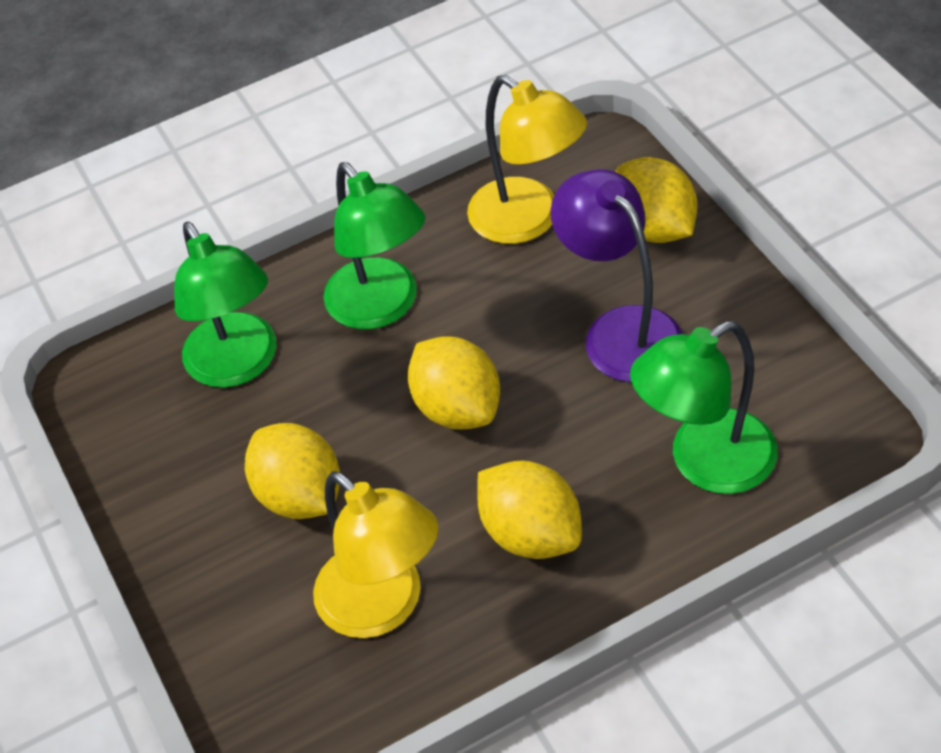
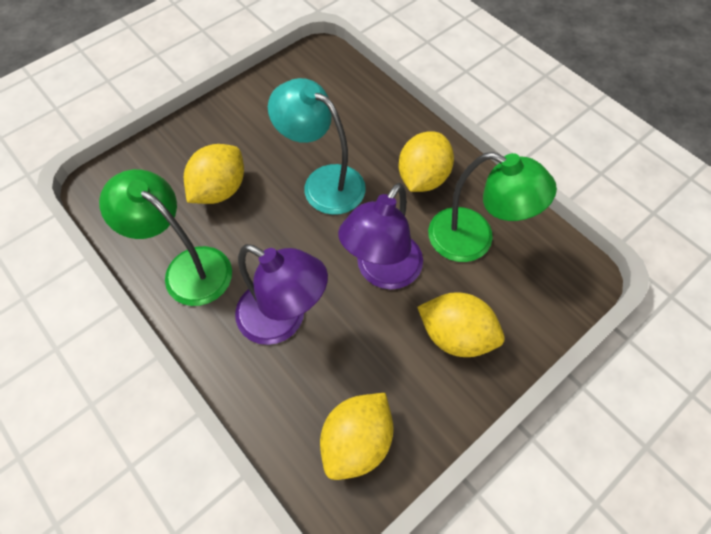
green lamp: [174,222,276,388] [324,162,425,329] [630,321,778,494] = 3 -> [99,169,232,306] [428,152,557,262] = 2
purple lamp: [551,169,683,382] = 1 -> [235,244,328,345] [338,183,423,290] = 2
turquoise lamp: none = 0 -> [268,78,366,215] = 1
yellow lamp: [313,471,439,638] [467,75,587,244] = 2 -> none = 0

